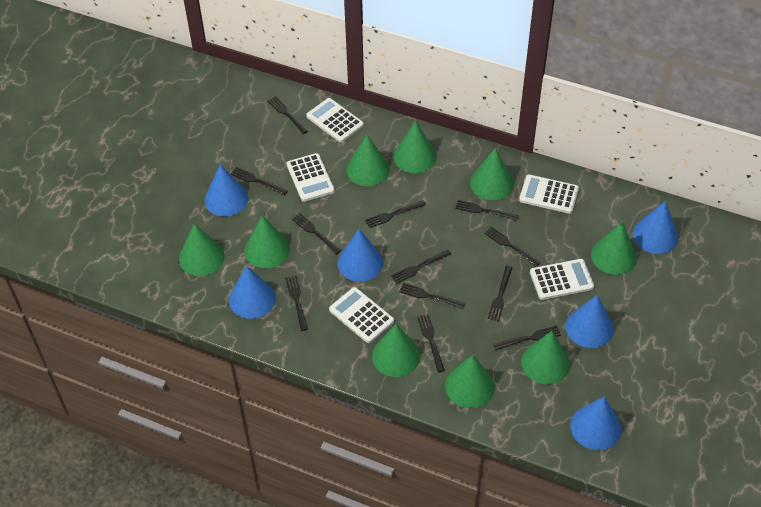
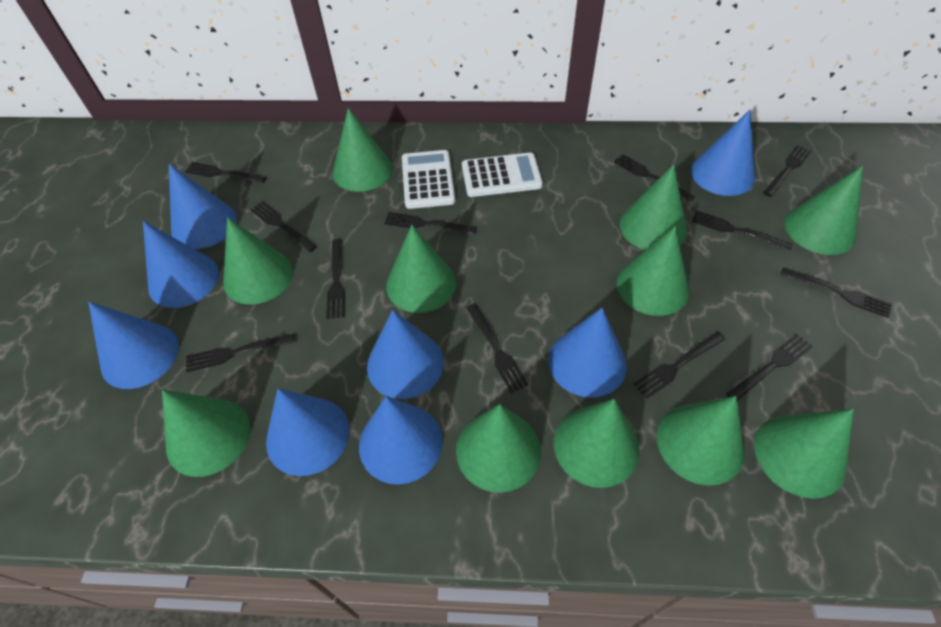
blue cone: [204,164,249,217] [229,266,276,319] [337,229,383,282] [566,295,614,348] [570,397,621,450] [633,201,678,254] = 6 -> [88,301,179,389] [143,221,219,308] [169,164,237,249] [266,388,350,476] [359,396,443,485] [367,310,444,399] [548,307,627,398] [691,110,755,196] = 8
green cone: [179,223,225,276] [245,215,290,268] [346,135,390,186] [372,324,420,377] [394,121,436,173] [445,355,495,408] [470,148,514,200] [521,331,570,384] [591,222,637,275] = 9 -> [162,389,251,477] [223,217,293,305] [333,108,393,192] [386,225,456,313] [456,404,541,493] [554,399,640,488] [617,226,690,316] [620,164,687,250] [657,396,745,486] [754,409,854,499] [785,166,863,255] = 11
white calculator: [286,153,335,202] [306,98,364,142] [329,287,394,343] [519,175,579,214] [530,259,594,300] = 5 -> [402,150,455,209] [462,153,543,197] = 2

